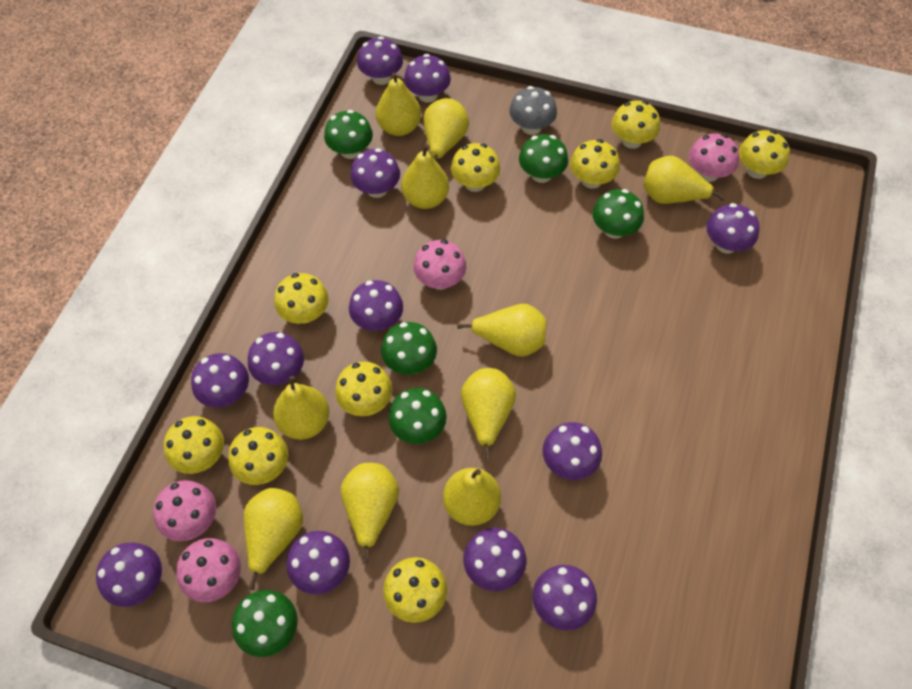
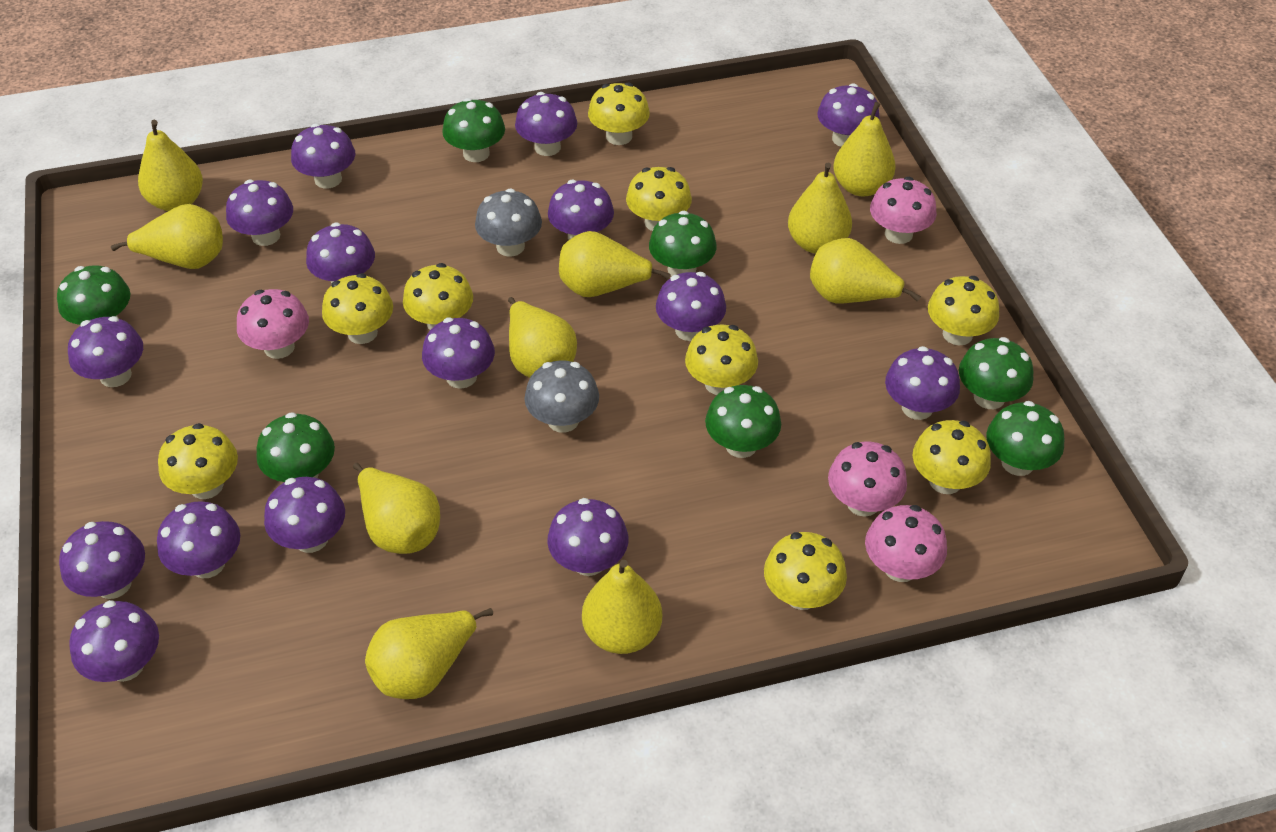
green mushroom: [232,590,298,657] [324,110,373,159] [381,322,437,375] [388,388,447,444] [519,134,568,183] [592,189,644,239] = 6 -> [57,265,130,325] [256,412,335,482] [442,98,505,162] [649,211,717,276] [705,385,781,458] [959,337,1033,409] [986,401,1065,476] = 7
grey mushroom: [509,86,557,135] = 1 -> [475,189,542,257] [525,360,599,433] = 2
purple mushroom: [96,543,162,607] [191,353,249,408] [248,332,304,385] [287,531,350,594] [349,280,403,331] [350,148,400,198] [357,36,403,85] [404,54,451,103] [463,528,526,591] [533,565,597,630] [543,422,602,480] [706,203,760,253] = 12 -> [59,521,145,599] [68,316,143,387] [69,600,159,682] [157,501,240,578] [226,179,293,246] [264,477,345,553] [291,123,355,188] [306,222,375,284] [422,317,495,389] [515,92,577,156] [547,498,629,576] [548,180,614,240] [656,272,726,341] [817,83,880,147] [885,346,960,420] = 15

